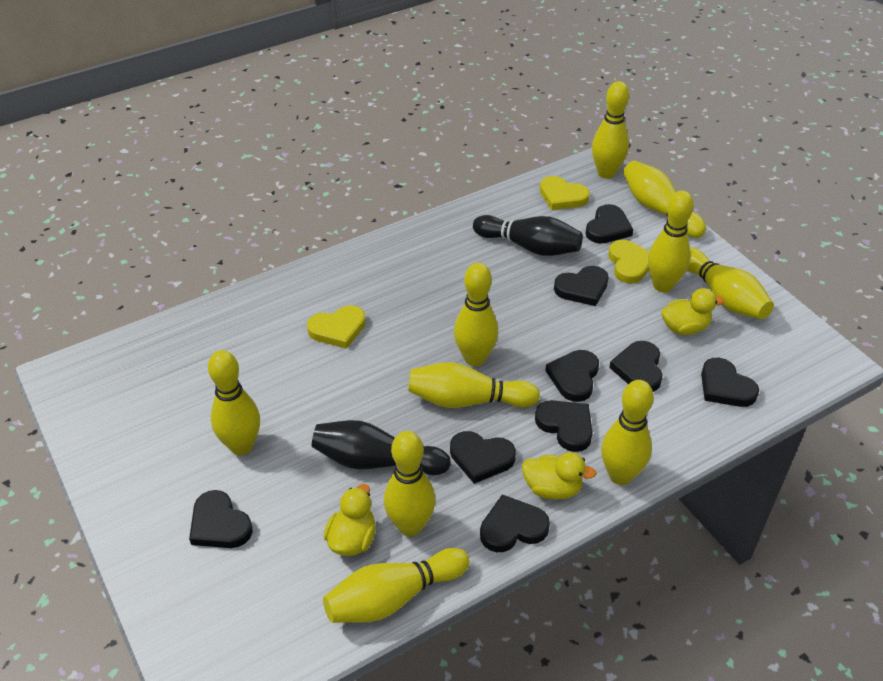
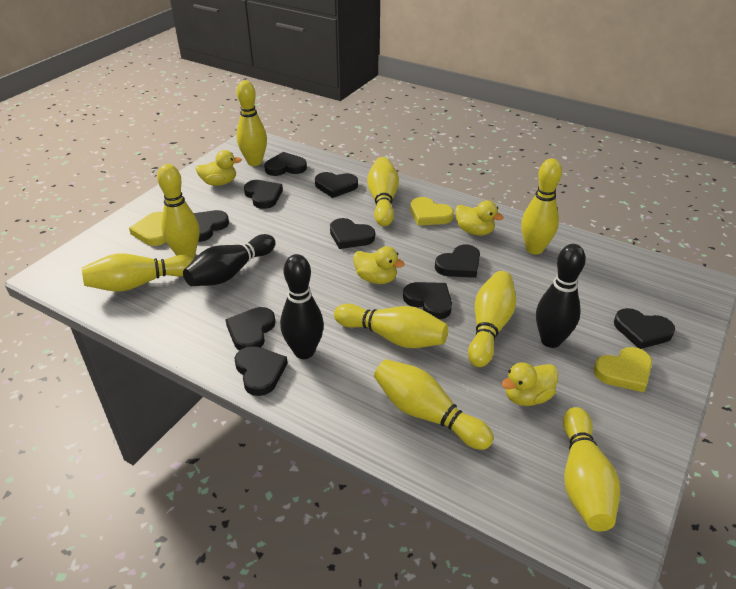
black bowling pin: [312,420,451,475] [473,215,583,256] = 2 -> [183,234,276,286] [280,254,324,359] [536,244,586,348] = 3
black heart: [189,490,252,548] [450,431,516,484] [480,494,550,552] [535,400,593,452] [545,350,599,402] [554,266,609,306] [585,204,633,243] [609,341,663,392] [701,358,759,407] = 9 -> [194,210,229,242] [225,307,276,350] [235,346,288,396] [244,180,283,209] [264,152,307,176] [315,172,358,198] [330,218,375,249] [403,282,452,319] [435,244,480,278] [614,308,675,349] = 10
yellow bowling pin: [208,350,260,455] [323,548,470,623] [384,431,436,536] [408,362,540,408] [454,263,498,366] [592,81,629,179] [601,380,654,485] [623,161,706,238] [648,191,694,292] [687,248,774,319] = 10 -> [82,253,194,292] [157,164,200,258] [236,80,267,166] [334,304,448,348] [367,157,399,226] [374,359,494,450] [468,271,516,367] [521,159,562,254] [563,407,620,531] = 9
yellow duck: [324,484,376,556] [522,452,596,500] [661,288,724,335] = 3 -> [195,150,242,186] [353,246,405,284] [455,201,503,235] [502,362,558,406] = 4

